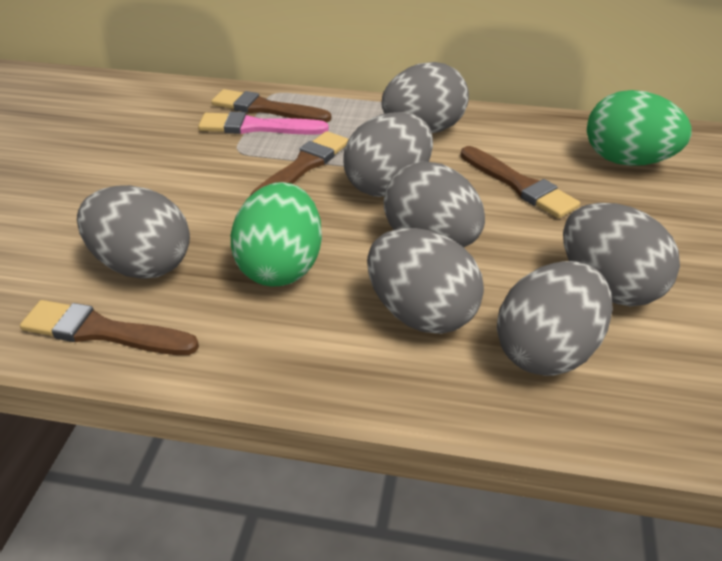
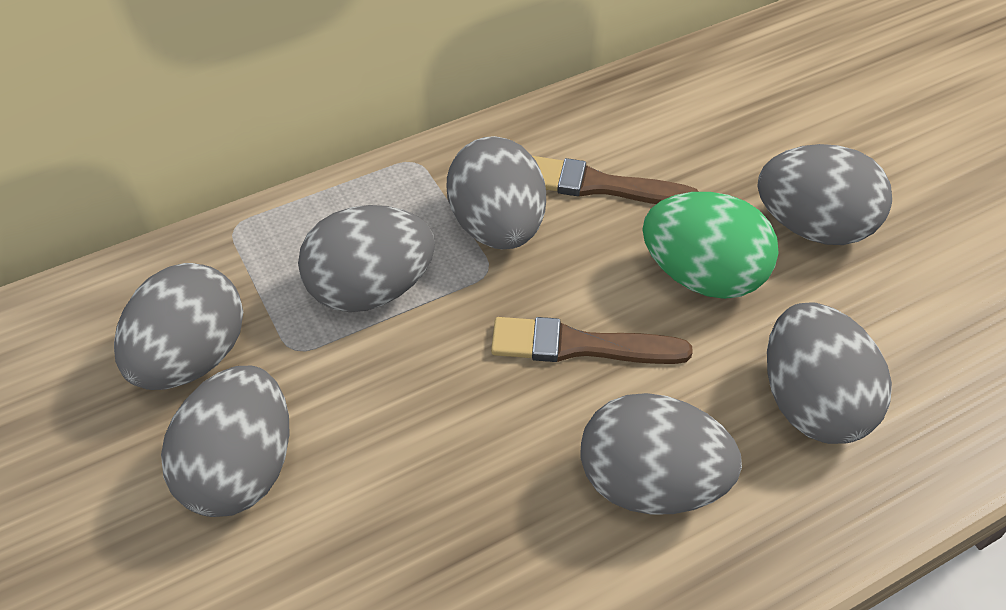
brown brush: [20,300,199,355] [211,89,331,122] [250,131,349,196] [461,146,580,218] = 4 -> [491,317,692,364] [532,156,699,204] = 2
green egg: [231,182,322,286] [587,90,692,166] = 2 -> [642,192,779,299] = 1
pink brush: [198,112,329,134] = 1 -> none = 0

